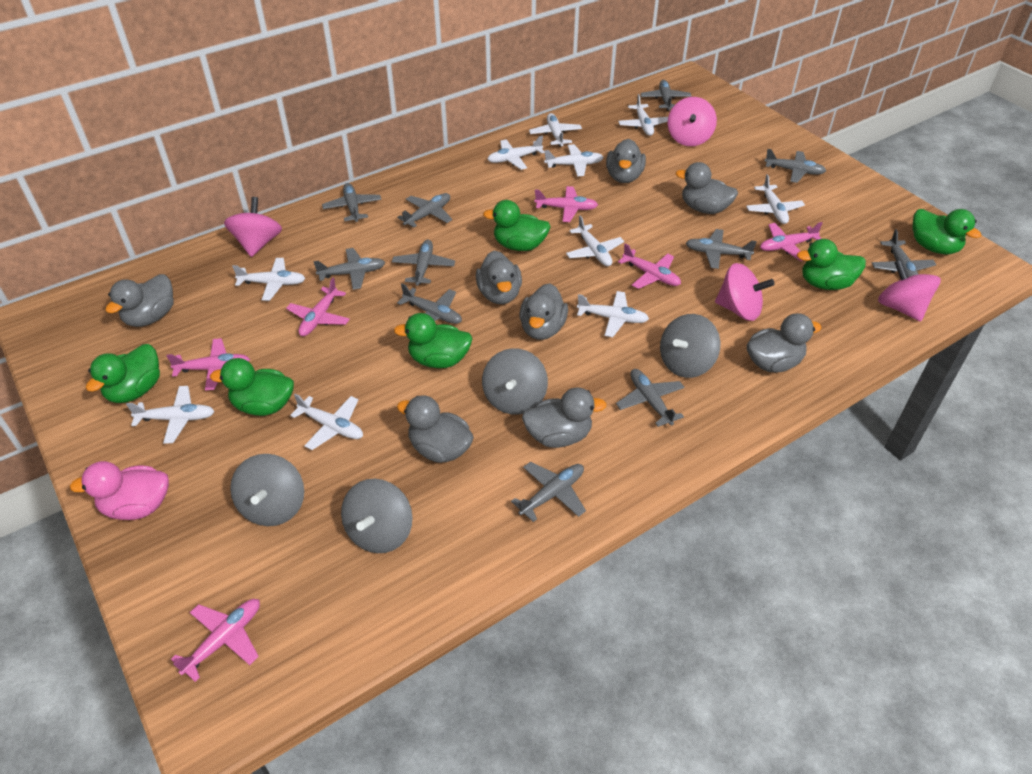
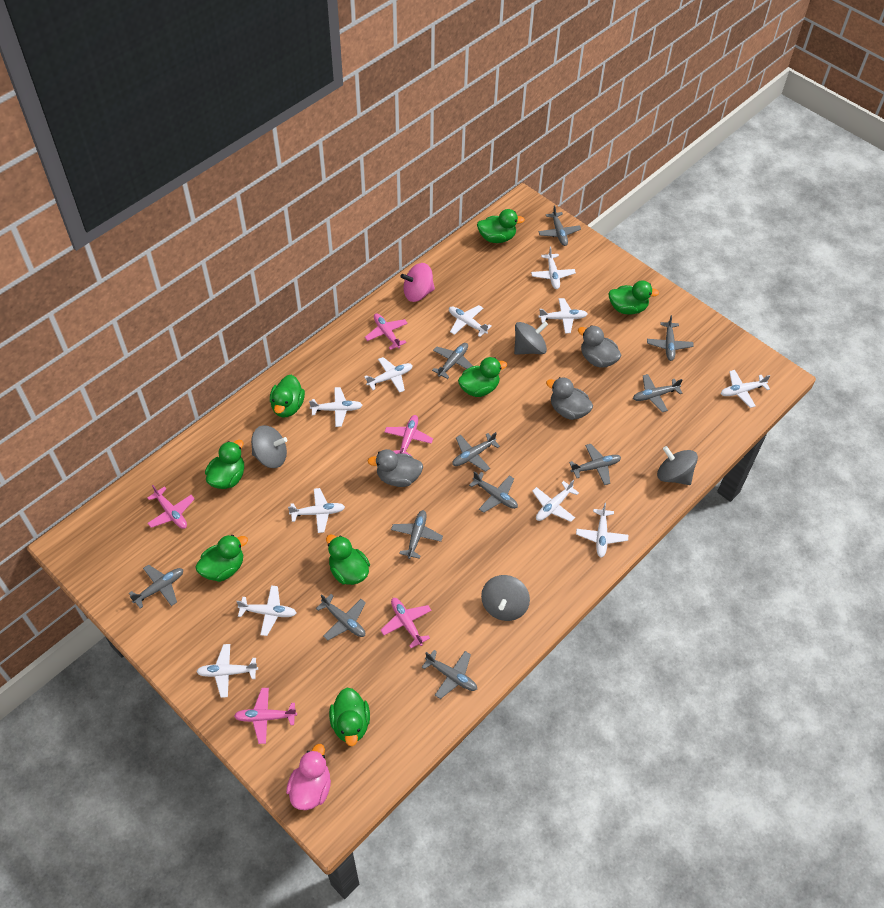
green duck: [86,344,160,403] [210,358,294,416] [394,313,472,368] [483,200,551,251] [797,239,866,290] [912,209,981,255] = 6 -> [195,535,248,582] [205,440,244,489] [270,375,305,417] [326,534,370,585] [329,687,370,746] [458,357,507,397] [477,209,525,243] [608,281,659,314] = 8
grey duck: [105,274,174,327] [397,395,474,463] [476,250,522,304] [519,283,568,340] [522,388,607,448] [606,139,646,183] [676,162,738,214] [747,313,821,372] = 8 -> [368,449,423,487] [546,377,593,420] [578,325,622,368] = 3
pink plane: [166,338,250,391] [171,599,260,682] [286,278,350,336] [534,186,598,222] [618,244,681,289] [760,222,822,261] = 6 -> [147,485,195,529] [234,688,297,744] [365,314,408,350] [381,598,432,648] [384,415,433,456] = 5
pink spinning top: [224,197,282,257] [668,97,717,146] [715,263,775,321] [878,260,941,322] = 4 -> [400,263,435,302] = 1
white plane: [126,386,215,444] [232,258,306,301] [290,394,363,450] [487,136,545,170] [529,113,582,147] [544,144,604,176] [566,215,624,266] [577,291,649,337] [618,94,668,136] [746,174,805,224] = 10 -> [196,644,258,698] [236,586,296,636] [288,488,345,533] [309,387,363,427] [364,357,413,393] [449,305,492,337] [531,247,576,289] [532,479,579,522] [539,298,587,334] [576,503,628,557] [721,370,770,408] = 11

